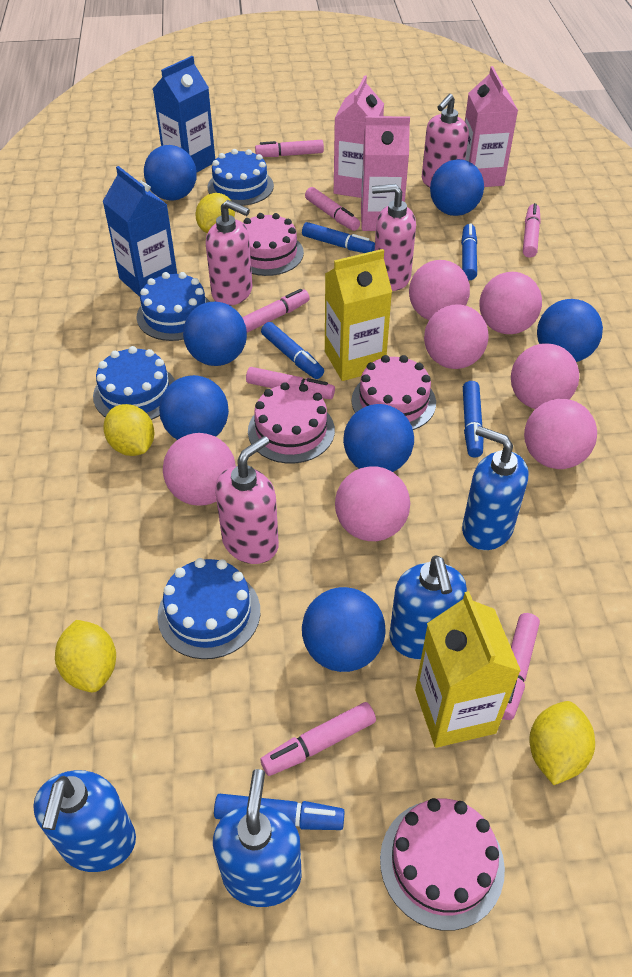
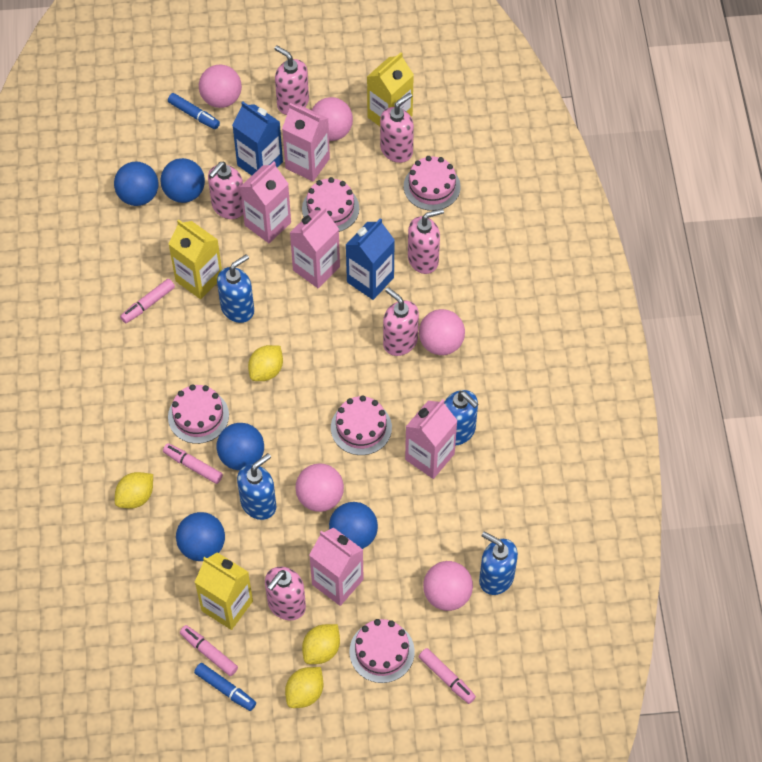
blue ball: [144,145,197,201] [159,375,229,440] [183,302,247,366] [302,587,386,672] [343,404,414,472] [430,159,484,216] [537,299,603,362] = 7 -> [114,162,158,206] [160,158,205,203] [176,512,225,561] [216,423,264,470] [329,502,378,549] = 5
blue cake: [93,346,175,420] [137,272,210,341] [158,558,260,659] [208,149,274,206] = 4 -> none = 0
blue marker: [214,794,345,830] [261,322,324,379] [302,222,375,253] [461,223,477,280] [463,381,484,458] = 5 -> [168,93,220,129] [194,663,256,711] = 2
pink ball: [163,433,236,506] [335,466,410,541] [409,260,470,320] [424,304,489,369] [480,272,542,334] [511,343,579,409] [524,399,597,469] = 7 -> [199,65,242,108] [296,463,344,512] [312,97,353,141] [419,309,465,355] [423,561,473,611] = 5
pink cake: [243,213,304,276] [248,382,335,464] [352,355,436,430] [380,798,505,931] = 4 -> [168,384,229,444] [302,177,359,232] [331,395,392,455] [349,619,415,683] [404,156,461,211] = 5
pink carton: [334,75,384,198] [361,116,410,231] [465,66,518,187] = 3 -> [240,162,291,243] [282,103,330,182] [290,207,340,288] [309,527,364,606] [405,399,458,479] = 5
pink marker: [242,289,310,333] [246,367,335,399] [255,140,324,157] [260,702,376,776] [305,187,360,231] [502,613,540,720] [523,203,541,258] = 7 -> [120,279,175,323] [163,443,223,484] [180,625,238,676] [419,648,476,704] = 4
pink soap dispenser: [206,200,252,306] [215,436,279,564] [372,184,416,291] [422,94,469,187] = 4 -> [208,162,243,219] [265,567,306,620] [274,46,309,115] [380,93,414,163] [383,287,419,356] [408,208,444,274] = 6
yellow carton: [325,249,392,381] [415,591,521,748] = 2 -> [168,220,222,299] [195,552,253,630] [367,52,414,126] = 3

